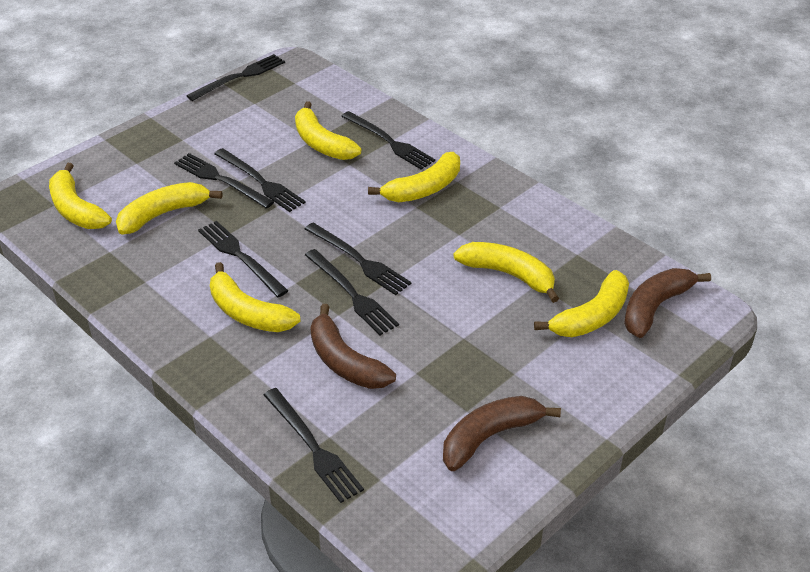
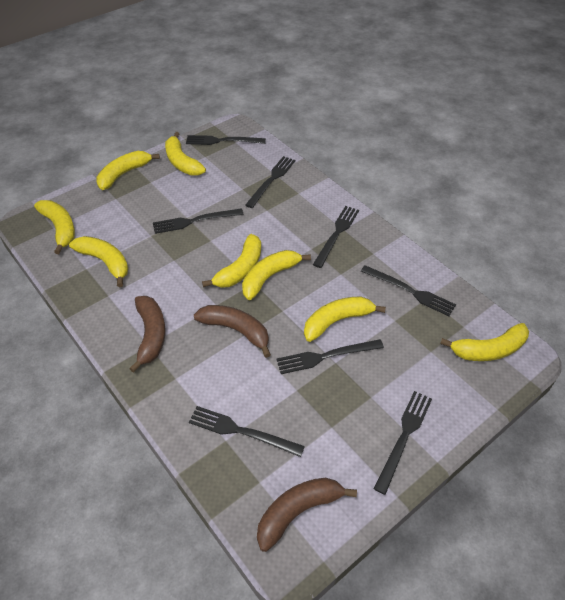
yellow banana: [49,163,112,229] [116,182,223,235] [210,262,300,332] [295,101,361,160] [368,152,460,202] [454,242,559,303] [534,270,629,337] = 7 -> [34,200,75,254] [69,236,128,287] [97,151,160,190] [165,132,206,176] [202,234,261,288] [242,250,311,300] [304,296,386,342] [440,323,529,361] = 8

